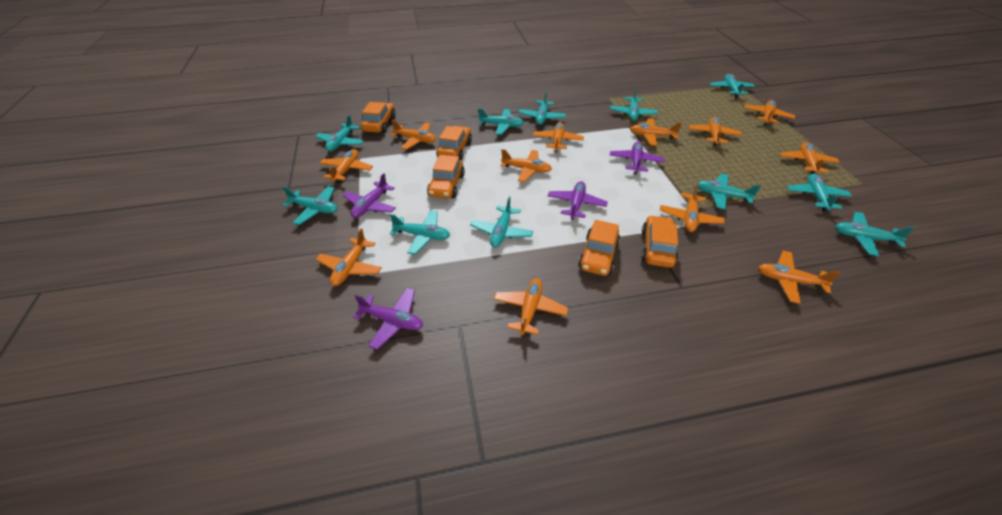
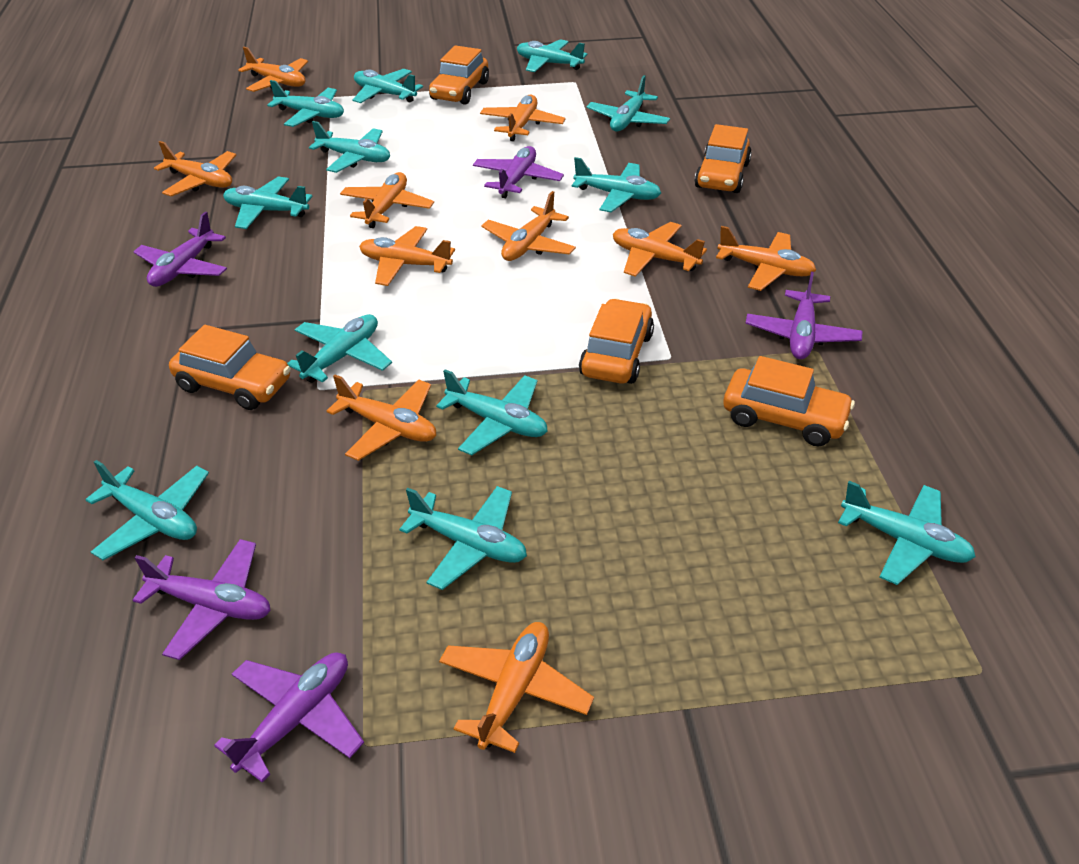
orange plane: [316,228,382,286] [320,149,373,183] [390,120,436,150] [494,278,568,335] [500,149,552,182] [533,122,584,153] [630,118,682,146] [660,184,724,232] [689,117,742,146] [744,100,795,125] [758,251,840,304] [780,142,840,174] = 12 -> [154,141,236,196] [238,47,308,92] [327,374,436,461] [340,172,434,228] [359,226,455,286] [439,622,594,753] [480,95,565,141] [481,191,576,261] [613,222,707,277] [716,226,816,291] = 10
purple plane: [343,173,396,218] [353,288,423,350] [548,181,608,220] [610,142,665,175] = 4 -> [133,212,227,287] [133,539,271,660] [214,652,364,783] [473,146,564,198] [745,272,862,359] = 5
turquoise plane: [282,186,337,225] [315,115,364,151] [390,210,450,255] [470,196,533,248] [478,108,524,135] [519,91,566,125] [610,88,658,121] [697,174,761,209] [710,74,755,98] [787,174,852,212] [835,212,914,256] = 11 -> [85,460,209,560] [223,176,313,229] [267,80,344,127] [287,314,392,383] [309,121,390,173] [353,69,423,103] [399,486,527,590] [436,369,548,455] [517,39,588,72] [572,157,661,212] [586,75,670,131] [838,481,976,585] = 12

